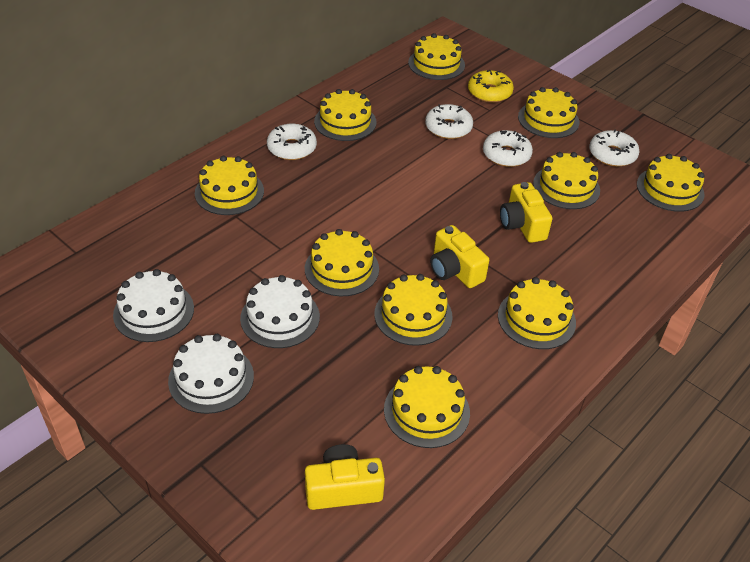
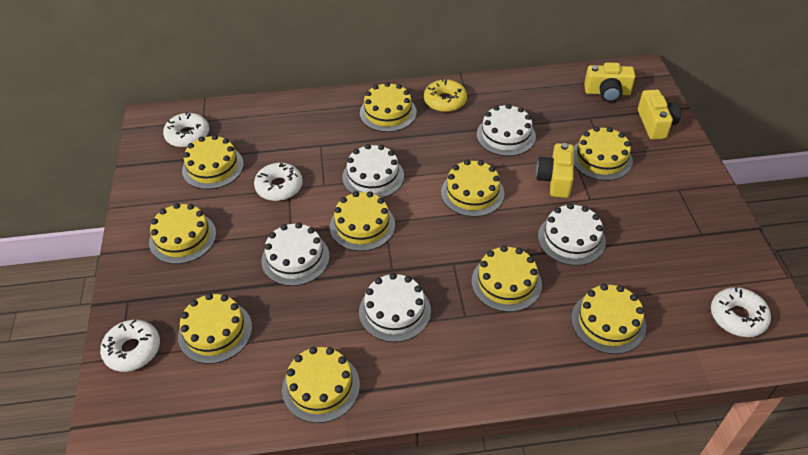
white cake: [113,269,194,342] [168,334,254,414] [240,275,320,348] = 3 -> [261,222,330,286] [342,144,404,198] [359,273,431,342] [477,104,536,156] [538,203,606,266] = 5

